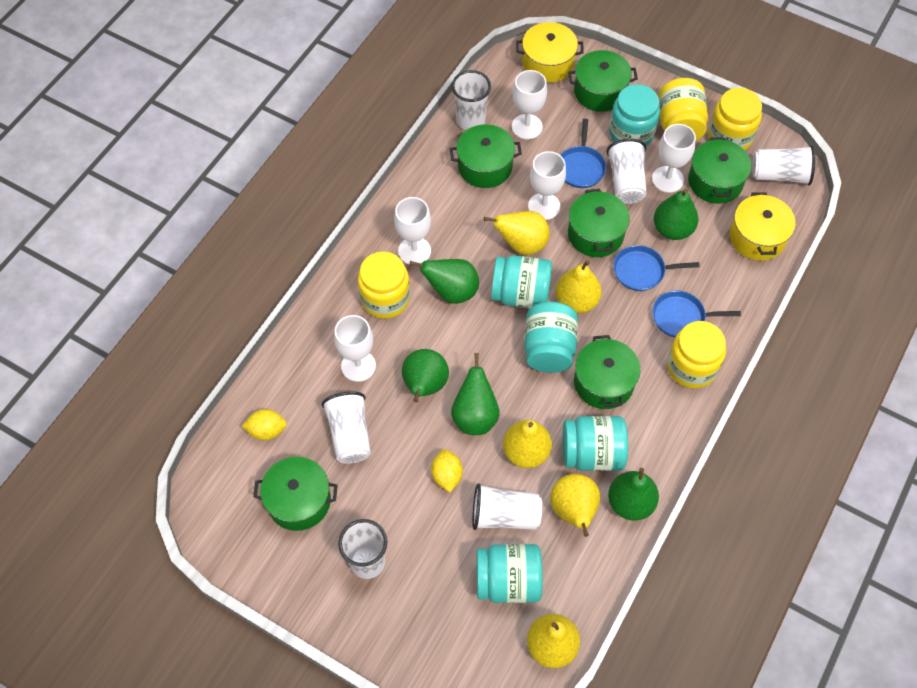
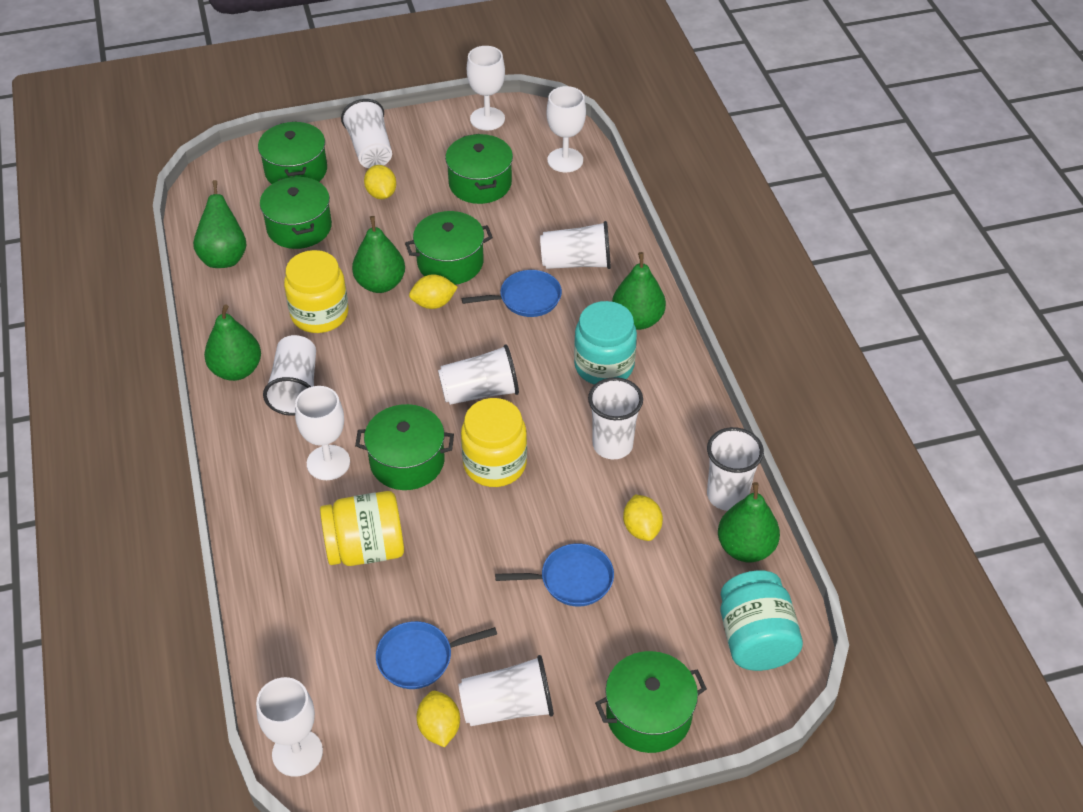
turquoise jar: [476,544,543,603] [491,255,552,309] [524,302,578,373] [562,416,628,471] [609,84,660,146] = 5 -> [574,301,637,385] [721,570,803,671] = 2
white cup: [322,391,371,464] [338,519,387,579] [452,70,491,130] [472,483,542,530] [606,138,647,204] [753,145,815,185] = 6 -> [263,335,316,416] [341,99,392,168] [438,344,519,405] [458,655,554,726] [540,221,611,269] [588,377,643,459] [707,427,764,511] = 7
white goblet: [334,315,376,382] [394,197,431,265] [512,70,547,139] [528,151,566,220] [652,124,696,193] = 5 -> [256,677,323,777] [295,386,350,480] [467,46,505,130] [547,86,586,172] = 4
yellow jar: [358,252,410,319] [658,78,708,141] [667,321,726,388] [708,88,762,150] = 4 -> [284,250,349,333] [320,491,404,566] [461,398,527,487] = 3
yellow lemon: [242,409,287,440] [431,449,463,492] = 2 -> [364,165,396,199] [409,274,458,309] [416,691,460,747] [623,495,663,541] = 4
yellow pear: [484,211,550,255] [503,420,552,468] [527,614,580,668] [550,474,600,537] [556,260,602,313] = 5 -> none = 0
yellow pot: [516,22,584,83] [730,193,796,261] = 2 -> none = 0

